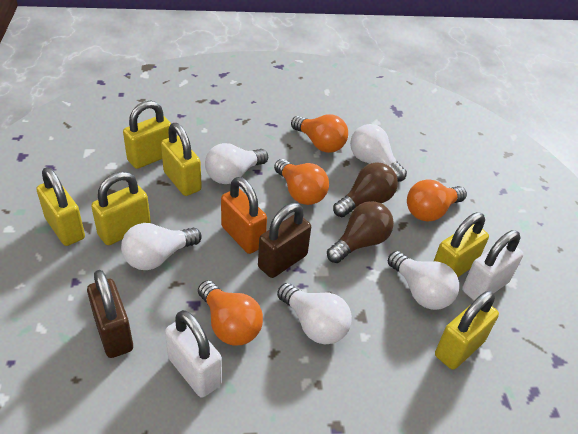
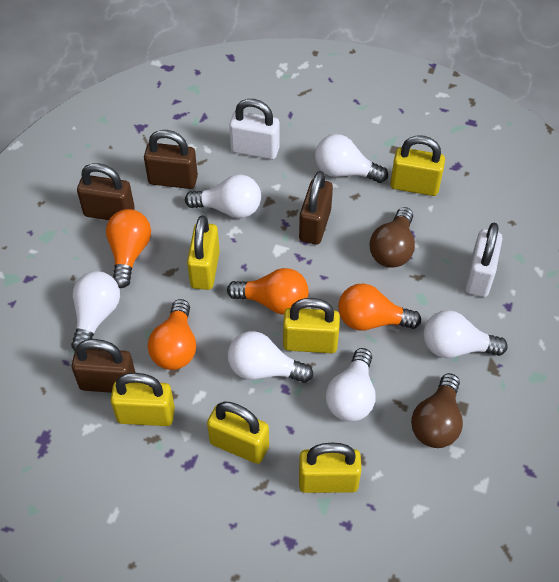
brown padlock: [87,270,133,358] [258,203,311,278] = 2 -> [72,339,136,393] [77,163,135,220] [144,130,198,189] [299,171,333,245] = 4
orange padlock: [221,177,267,254] = 1 -> none = 0
white light bulb: [121,223,202,270] [205,143,268,184] [277,283,352,344] [350,124,407,182] [388,251,459,310] = 5 -> [71,271,120,351] [185,175,261,218] [228,331,313,383] [315,134,388,183] [326,348,376,422] [423,310,508,358] = 6

